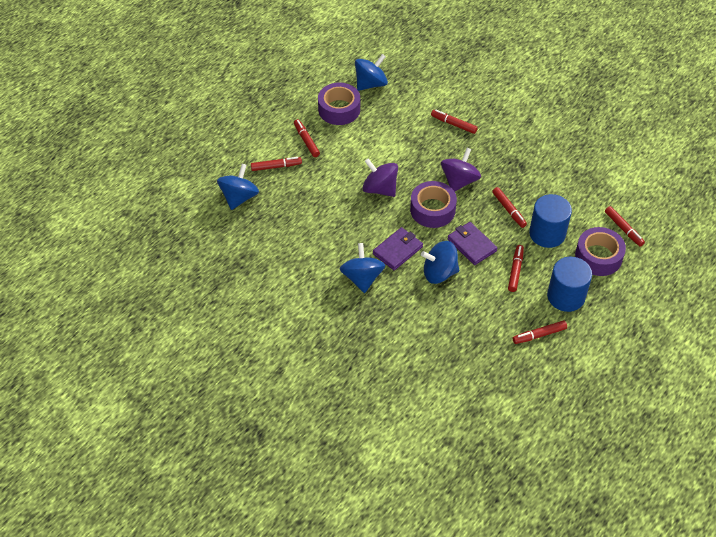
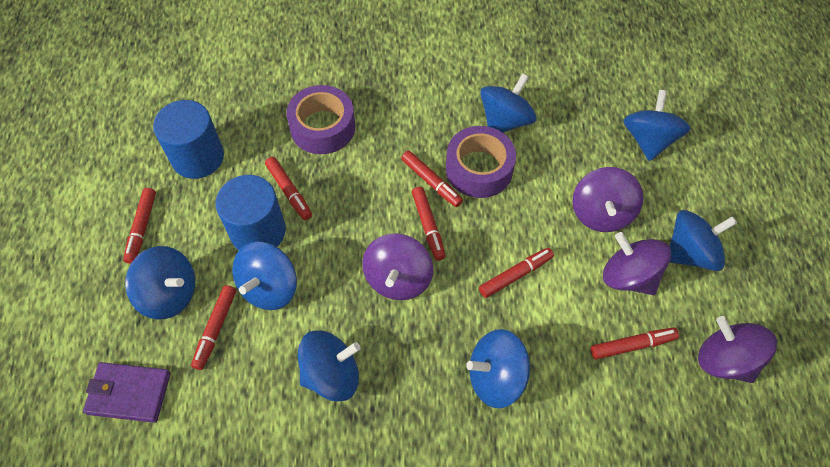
blue spinning top: [217,164,259,210] [340,243,385,293] [355,54,388,91] [421,241,459,284] = 4 -> [125,246,195,320] [232,242,297,310] [298,330,361,402] [466,329,530,408] [480,73,537,133] [623,90,691,161] [669,210,737,271] = 7
purple spinning top: [363,158,398,197] [441,148,481,192] = 2 -> [362,234,433,300] [572,167,643,232] [603,232,671,295] [698,316,777,383] = 4
purple tape: [318,83,360,125] [410,181,457,228] [575,227,626,276] = 3 -> [286,85,355,154] [446,126,516,198] = 2
purple wallet: [373,227,423,271] [447,222,497,265] = 2 -> [83,362,171,423] = 1

